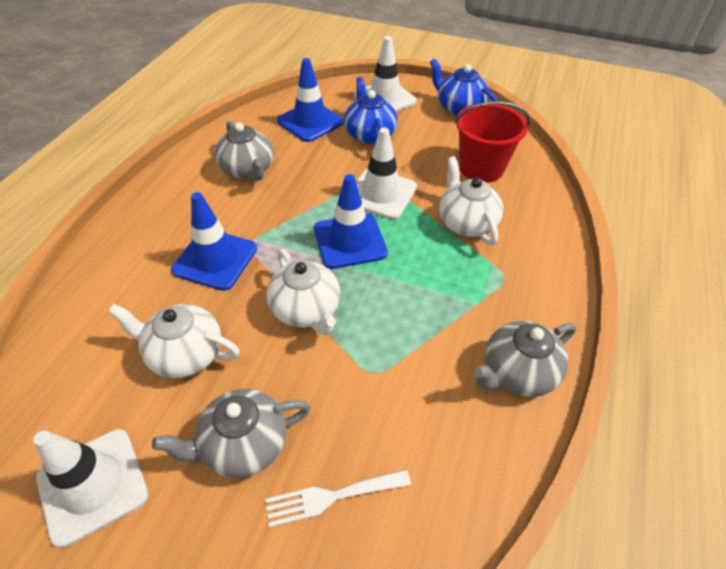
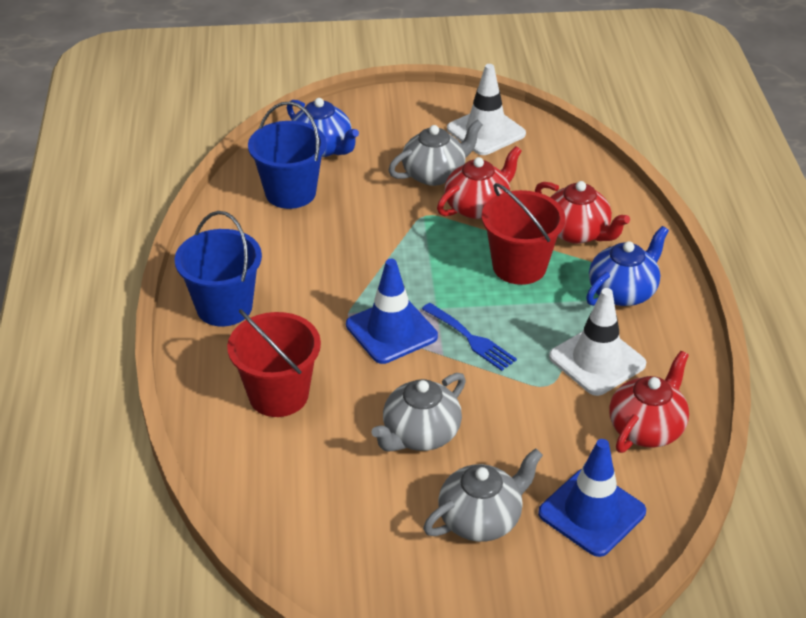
blue bucket: none = 0 -> [175,211,262,326] [248,102,327,209] = 2
blue fork: none = 0 -> [422,303,517,371] = 1
blue traffic cone: [171,192,257,291] [277,58,344,142] [314,174,388,269] = 3 -> [346,259,438,364] [538,439,646,557] = 2
red bucket: [455,101,530,183] = 1 -> [227,309,321,417] [482,183,566,285] = 2
red teapot: none = 0 -> [437,146,522,219] [535,181,630,244] [609,351,689,453] = 3
white fork: [265,469,411,528] = 1 -> none = 0
white teapot: [108,304,240,378] [267,249,341,335] [439,156,504,245] = 3 -> none = 0
white traffic cone: [33,429,148,548] [354,36,417,111] [356,128,417,219] = 3 -> [447,64,526,155] [549,288,646,396] = 2

